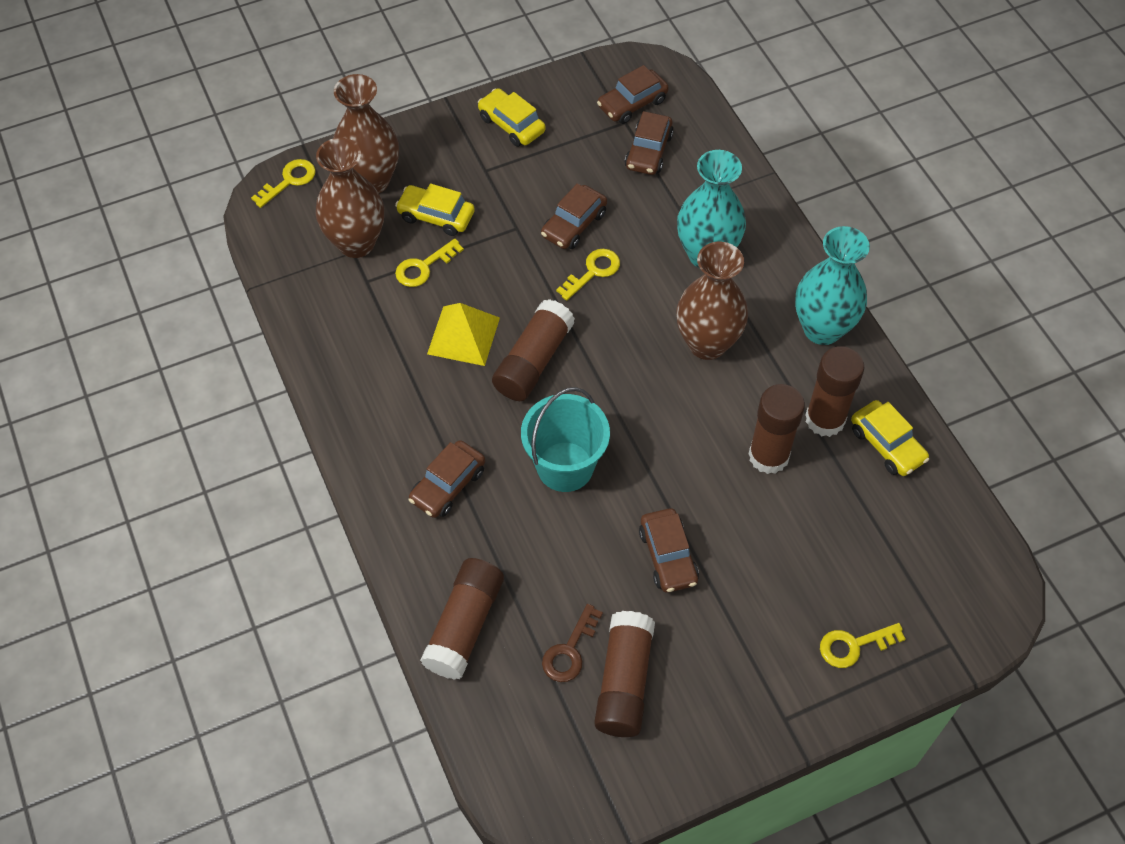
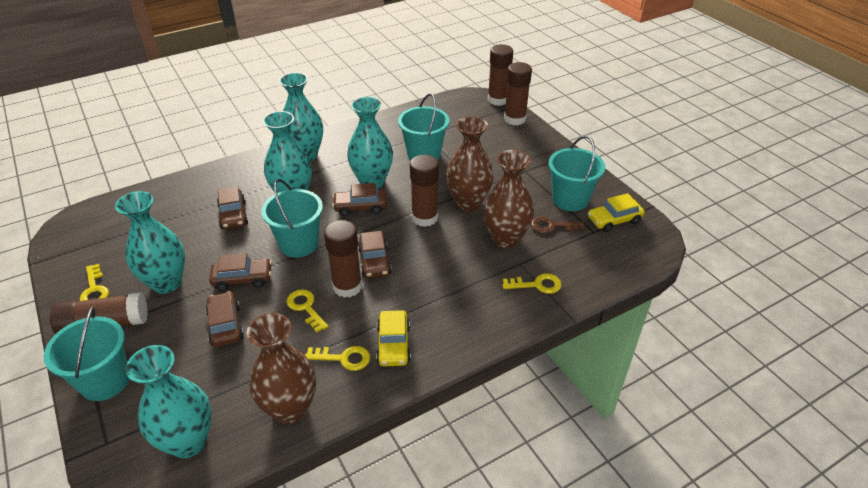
turquoise bucket: [521,387,610,492] = 1 -> [44,307,130,401] [261,179,323,258] [398,93,449,160] [548,136,605,211] = 4
turquoise vase: [677,150,746,268] [795,226,870,345] = 2 -> [115,191,185,294] [126,345,212,458] [263,111,312,193] [279,72,323,161] [347,97,393,188] = 5
yellow car: [395,184,475,236] [478,88,546,147] [851,400,929,476] = 3 -> [376,310,411,366] [588,193,645,232] = 2
yellow pyramid: [427,303,500,366] = 1 -> none = 0

